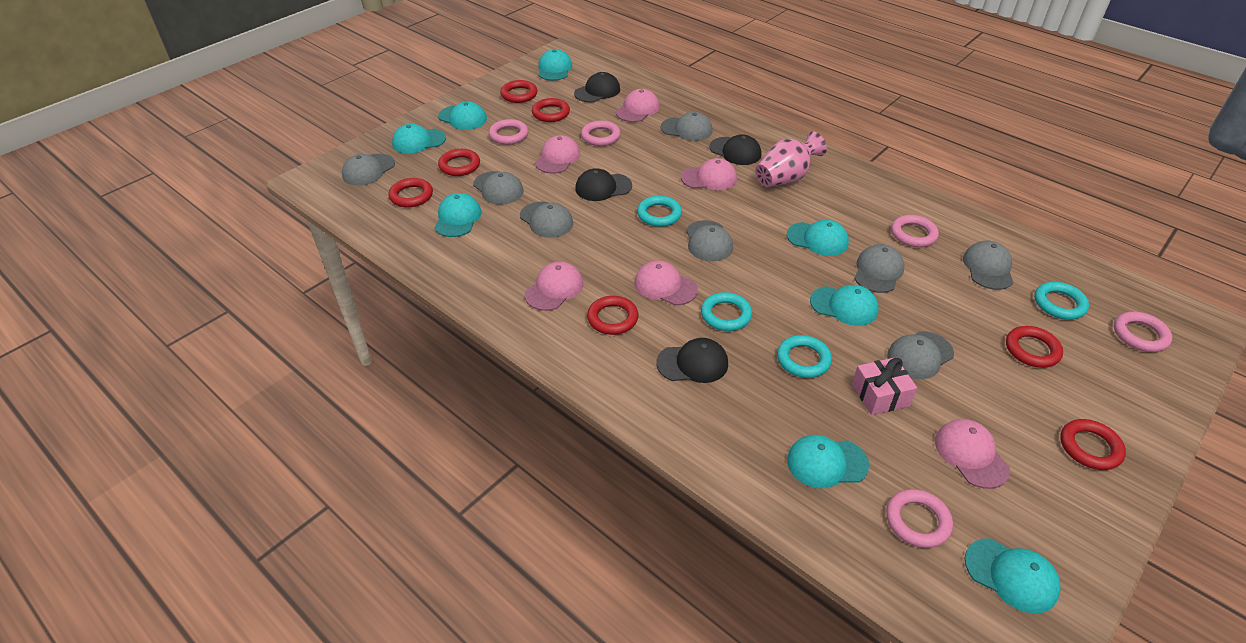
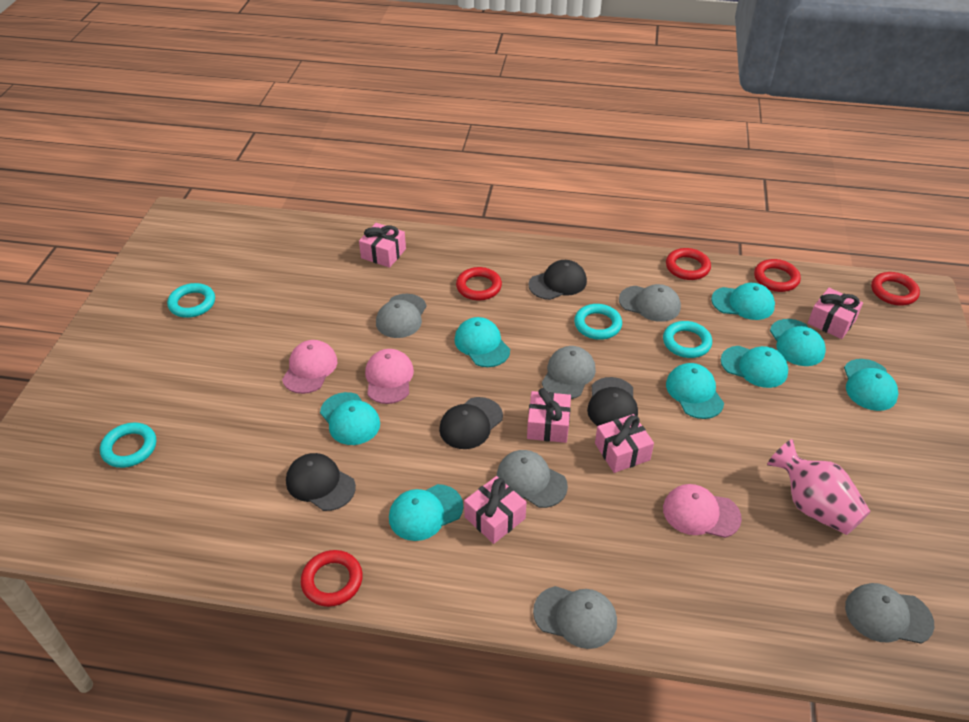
grey cap: [342,154,395,186] [473,171,524,205] [520,202,573,238] [661,112,713,141] [686,220,733,261] [854,244,904,293] [887,331,954,379] [963,241,1013,290] = 8 -> [376,294,427,338] [497,450,568,508] [533,586,617,649] [542,346,596,399] [619,284,681,322] [845,583,934,644] = 6
pink cap: [525,261,583,311] [535,135,580,173] [616,89,660,122] [634,260,698,305] [681,158,737,190] [935,419,1010,489] = 6 -> [282,340,337,394] [365,349,414,404] [663,484,742,538] = 3
pink gift: [852,357,917,415] = 1 -> [359,223,406,268] [464,476,526,544] [527,388,571,443] [595,414,654,473] [808,288,863,339] = 5
pink ring: [489,119,528,145] [581,121,621,146] [886,489,953,548] [891,215,939,247] [1114,312,1172,352] = 5 -> none = 0
red ring: [388,178,433,208] [438,149,480,176] [500,80,538,103] [532,98,570,122] [587,296,639,335] [1006,326,1063,368] [1060,419,1126,470] = 7 -> [301,550,363,607] [456,267,502,300] [666,248,711,280] [754,259,801,292] [871,272,920,306] = 5

